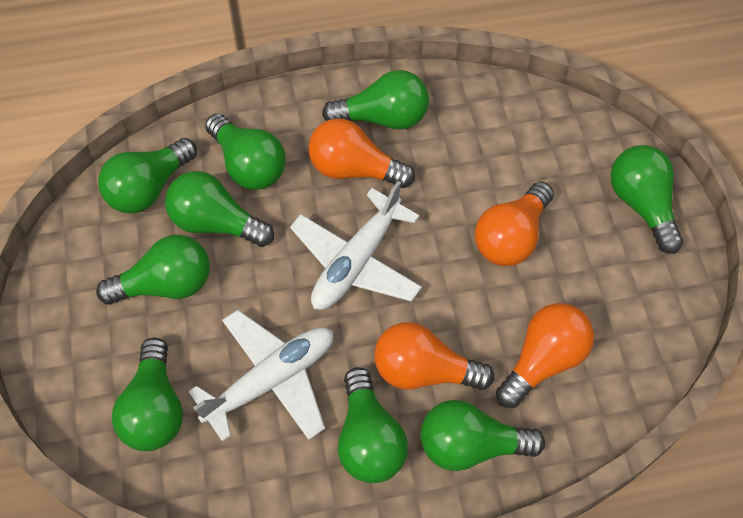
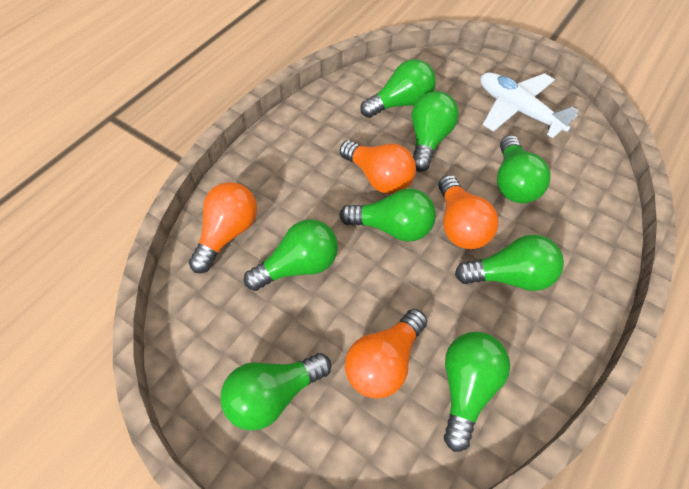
green light bulb: [96,235,210,305] [98,138,197,213] [112,338,183,451] [165,171,274,247] [205,113,286,190] [322,70,429,130] [338,367,408,483] [420,400,545,471] [611,145,683,254] = 9 -> [220,353,332,431] [244,219,338,291] [339,188,436,241] [360,59,436,118] [412,91,459,172] [444,332,510,452] [455,235,564,291] [497,135,551,203] = 8
white plane: [188,310,333,442] [290,181,422,310] = 2 -> [481,73,579,138] = 1

